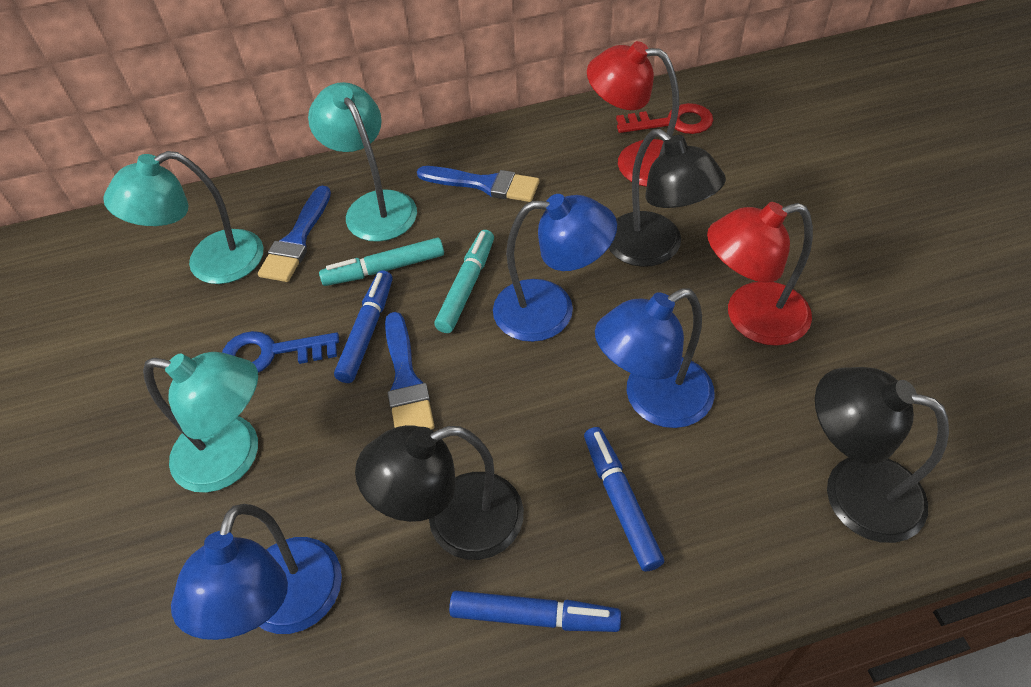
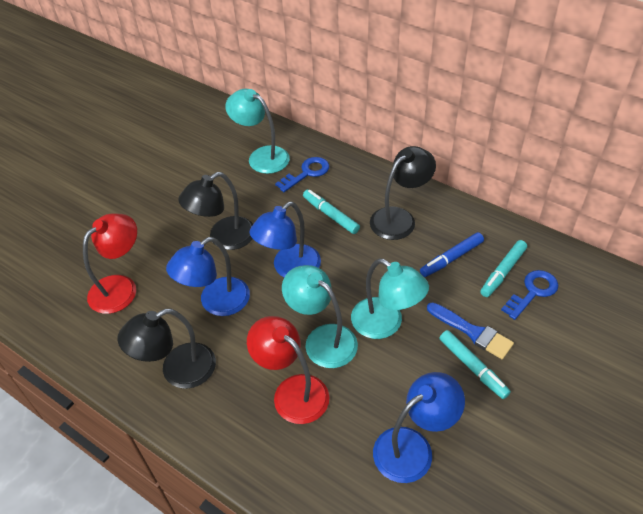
blue brush: [258,186,331,282] [385,312,434,430] [417,166,539,202] = 3 -> [427,302,514,359] = 1
blue key: [222,331,339,373] = 1 -> [275,157,329,192] [501,270,559,320] = 2
blue marker: [334,271,393,383] [449,591,621,632] [584,427,664,572] = 3 -> [420,232,484,277] = 1
red key: [616,103,713,134] = 1 -> none = 0
turquoise marker: [319,237,444,286] [434,230,494,333] = 2 -> [303,190,360,234] [439,330,511,399] [480,240,527,297] = 3

